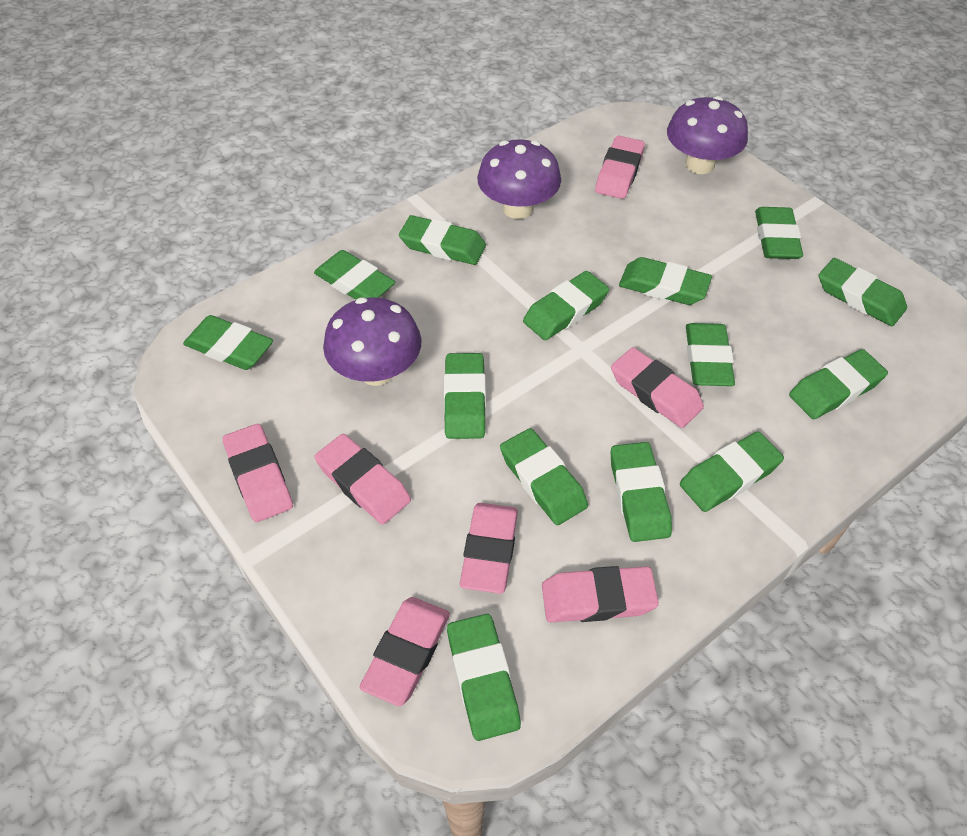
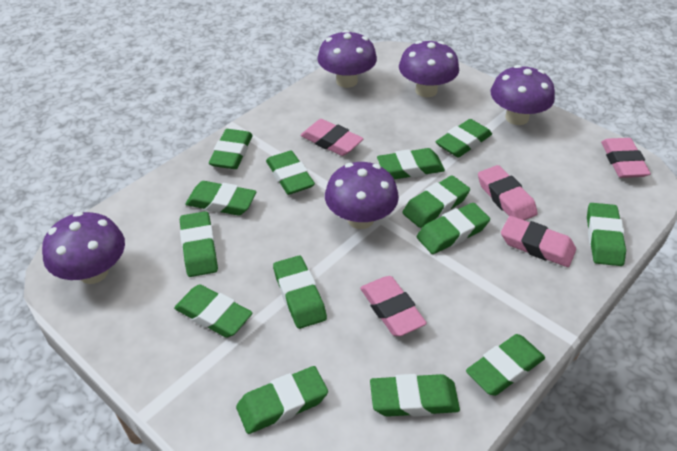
pink eraser: [222,424,293,522] [314,434,411,525] [360,597,450,706] [460,503,518,594] [542,566,659,622] [595,136,645,199] [611,347,704,428] = 7 -> [300,119,364,156] [360,276,427,336] [478,165,538,220] [501,216,576,267] [601,138,651,178] = 5
purple mushroom: [323,297,422,386] [477,139,561,219] [667,96,748,174] = 3 -> [42,212,125,284] [318,30,377,88] [325,162,399,229] [399,41,459,97] [491,65,555,125] = 5

